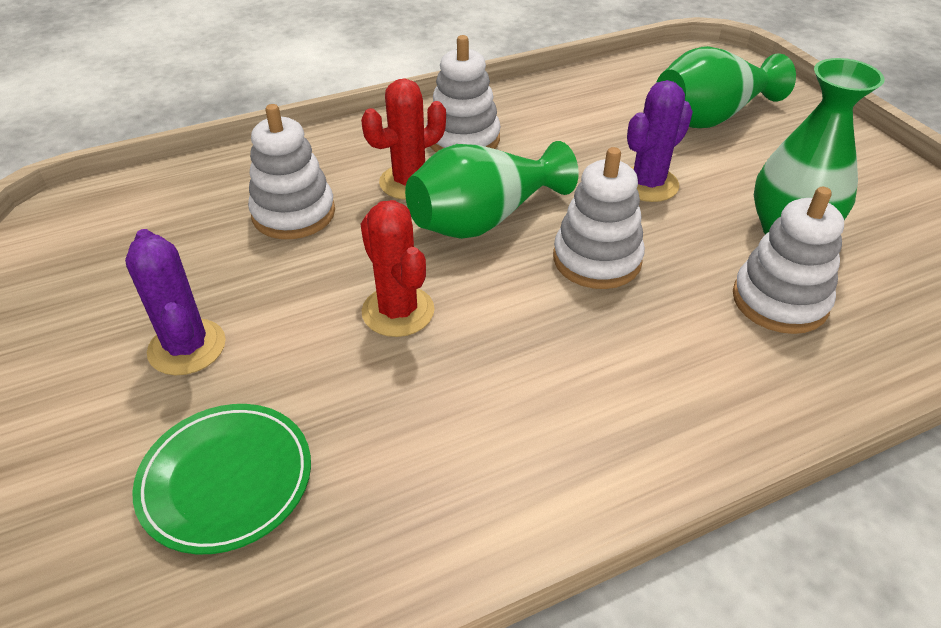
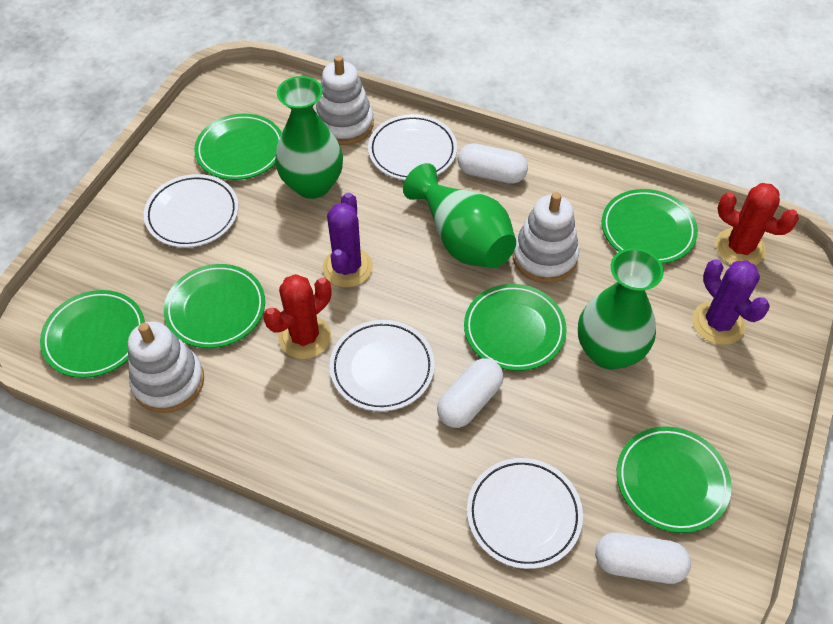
green plate: [132,404,311,554] = 1 -> [40,290,145,378] [164,264,265,348] [195,114,282,180] [464,284,567,371] [602,189,698,264] [617,426,732,533] = 6
white capsule: none = 0 -> [437,358,504,428] [458,143,528,184] [595,532,691,584] = 3
white plate: none = 0 -> [144,174,239,248] [330,320,435,412] [368,114,457,180] [467,458,583,569] = 4
white stacking toy: [248,104,335,239] [426,35,501,152] [553,147,645,289] [733,187,844,334] = 4 -> [128,322,204,413] [315,56,374,145] [512,192,579,283] = 3

